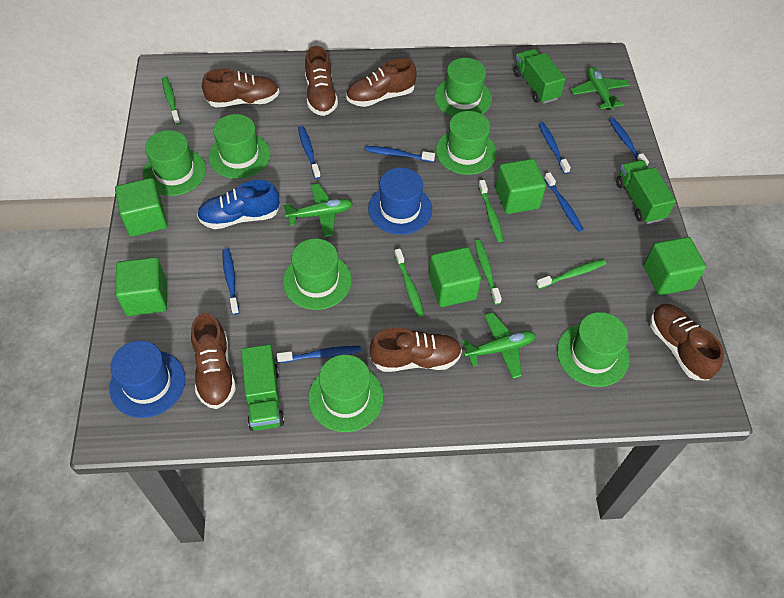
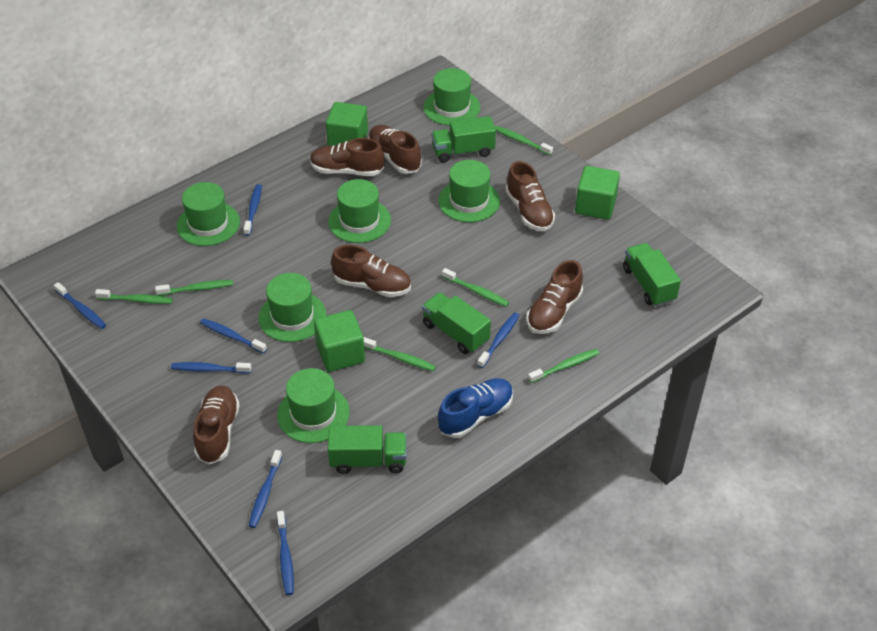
blue hat: [109,341,185,418] [368,167,432,235] = 2 -> none = 0
green cube: [115,178,167,237] [115,257,167,316] [429,247,481,307] [495,159,546,214] [644,237,706,295] = 5 -> [314,310,365,372] [326,102,368,146] [575,166,620,220] = 3
green hat: [143,130,206,196] [209,114,271,179] [283,239,352,310] [308,355,383,432] [434,58,492,117] [436,111,497,175] [557,312,629,387] = 7 -> [177,182,240,246] [258,273,326,342] [277,368,350,443] [328,179,391,243] [423,68,480,126] [438,160,500,222] = 6
green plane: [283,184,353,237] [462,312,536,379] [571,67,630,110] = 3 -> none = 0
green toothbrush: [162,77,180,125] [394,249,424,317] [474,240,502,305] [478,180,504,242] [536,259,606,289] = 5 -> [95,289,173,304] [155,280,233,296] [364,337,436,371] [442,268,509,307] [495,126,553,155] [528,349,599,383] = 6
green truck: [241,344,284,431] [514,49,566,104] [616,160,676,224] = 3 -> [328,425,407,474] [422,292,491,354] [431,116,496,163] [623,243,681,307] = 4

